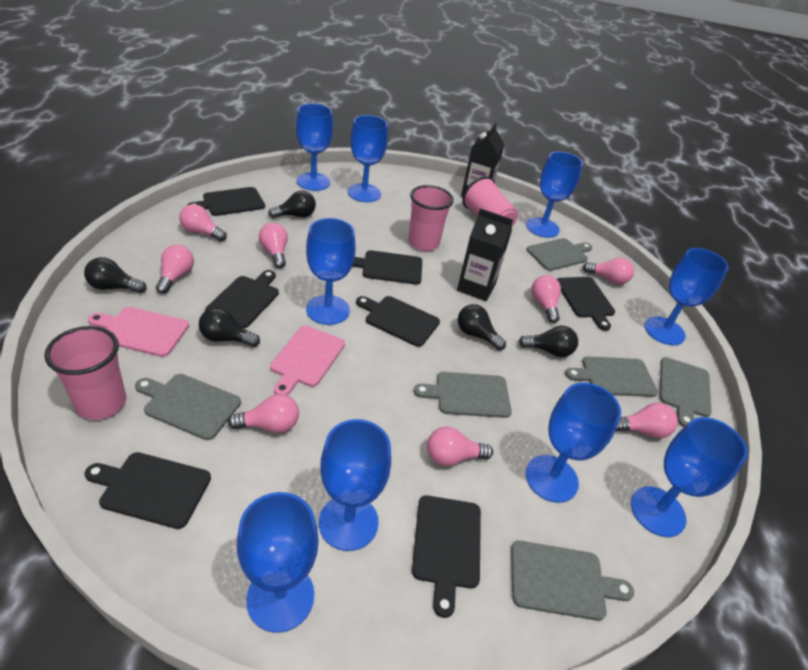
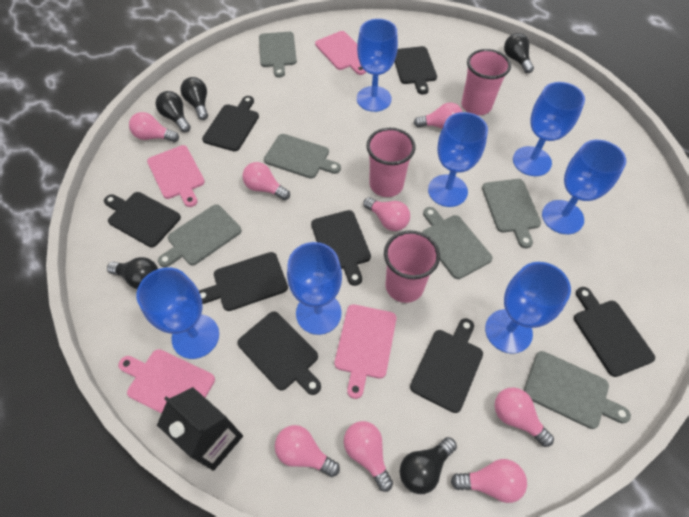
black carton: [457,208,513,301] [461,123,505,197] = 2 -> [157,387,243,471] = 1
black cutting board: [84,452,211,529] [188,187,265,216] [205,270,279,328] [352,250,422,285] [356,296,440,347] [412,495,481,618] [557,277,615,331] = 7 -> [104,192,181,247] [199,252,288,311] [202,96,259,151] [238,311,321,395] [311,210,371,286] [394,46,437,95] [410,318,483,413] [574,287,655,377] = 8
blue goblet: [237,492,319,633] [296,103,333,191] [306,218,356,325] [319,419,391,551] [348,115,388,202] [526,151,583,238] [526,382,621,503] [631,417,748,537] [644,248,728,345] = 9 -> [137,267,219,359] [287,242,342,335] [357,19,398,112] [428,112,488,207] [485,262,571,354] [513,82,585,176] [542,140,626,234] = 7
pink cutting board: [88,307,189,357] [270,326,345,396] = 2 -> [118,349,215,414] [147,145,205,207] [315,31,366,75] [335,304,396,399] = 4

